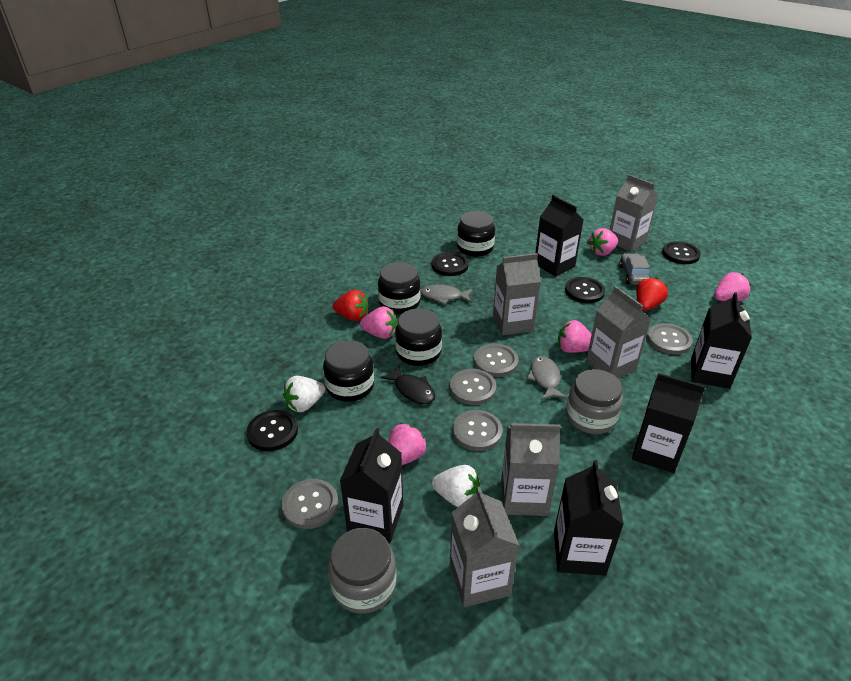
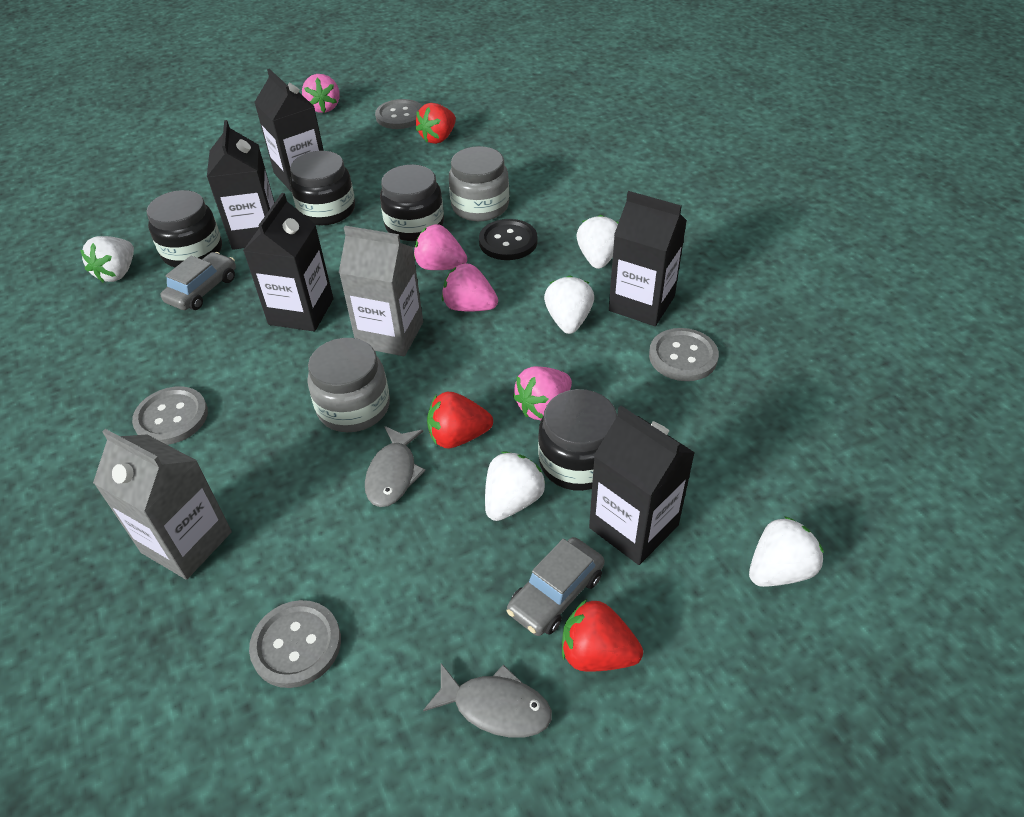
black button: [246,410,298,451] [432,252,469,276] [565,277,605,303] [662,241,701,264] = 4 -> [479,219,538,260] = 1
black fish: [381,366,435,404] = 1 -> none = 0
grey button: [282,479,339,529] [450,369,496,405] [452,410,503,451] [474,343,518,377] [647,323,693,354] = 5 -> [132,386,208,445] [249,600,341,688] [375,99,422,129] [649,328,719,381] = 4
grey car: [619,253,650,285] = 1 -> [161,252,236,310] [507,537,605,636] = 2
grey carton: [450,486,520,607] [493,253,541,335] [501,423,561,516] [586,286,651,378] [610,174,658,252] = 5 -> [93,429,232,580] [339,226,423,356] = 2
pink strawberry: [360,306,397,339] [388,423,427,465] [558,320,592,353] [588,228,618,256] [714,272,751,301] = 5 -> [302,74,340,113] [414,224,467,270] [442,263,498,311] [513,366,572,420] = 4
red strawberry: [333,290,369,321] [636,278,668,311] = 2 -> [416,103,456,144] [427,392,493,448] [562,599,643,672] = 3
white strawberry: [283,376,325,412] [432,465,480,507] = 2 -> [80,236,134,282] [485,452,545,521] [544,275,594,334] [576,215,619,269] [749,516,824,587] = 5

